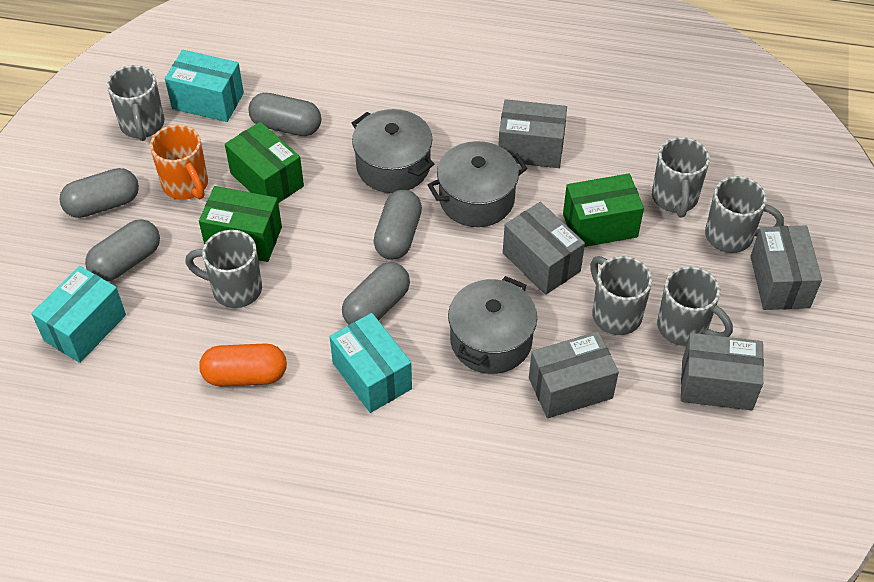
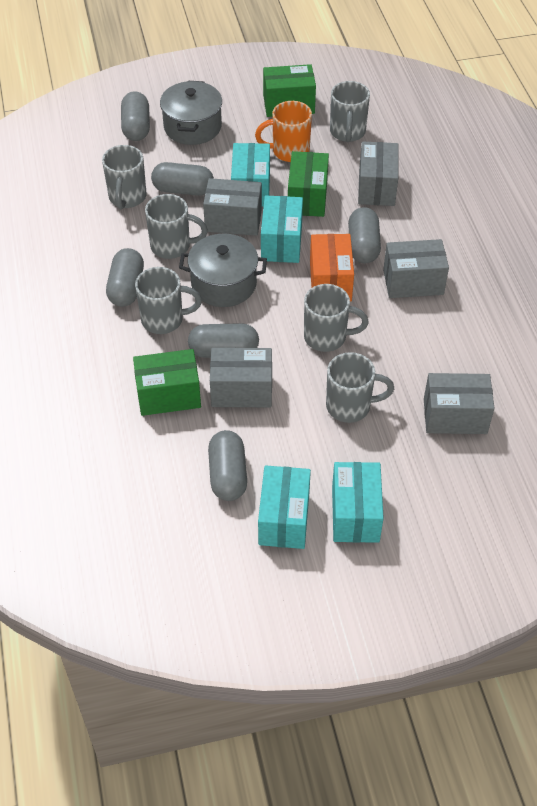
grey capsule: [59,168,139,218] [85,219,160,281] [248,93,321,136] [342,262,410,325] [373,190,422,260] = 5 -> [106,248,144,307] [121,91,150,141] [151,162,214,196] [188,323,259,358] [208,430,247,501] [348,207,381,263] = 6
grey pot: [352,109,434,193] [428,141,528,227] [448,276,537,374] = 3 -> [160,81,222,145] [179,234,267,307] = 2
orange box: none = 0 -> [310,234,354,302] = 1
orange capsule: [199,343,287,386] = 1 -> none = 0
turquoise box: [31,266,126,363] [165,50,244,122] [329,313,412,413] = 3 -> [231,143,270,207] [258,466,311,549] [261,196,303,263] [332,462,384,543] = 4

